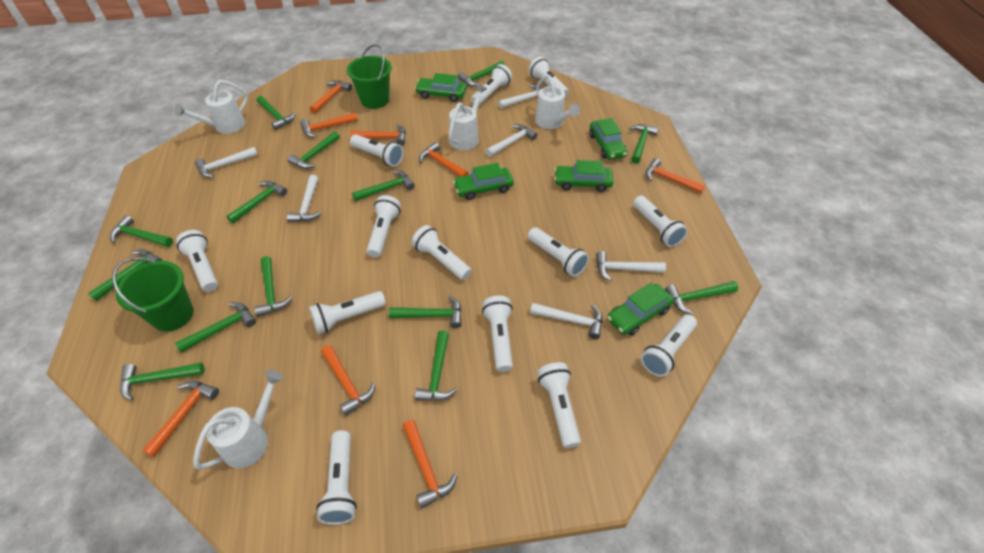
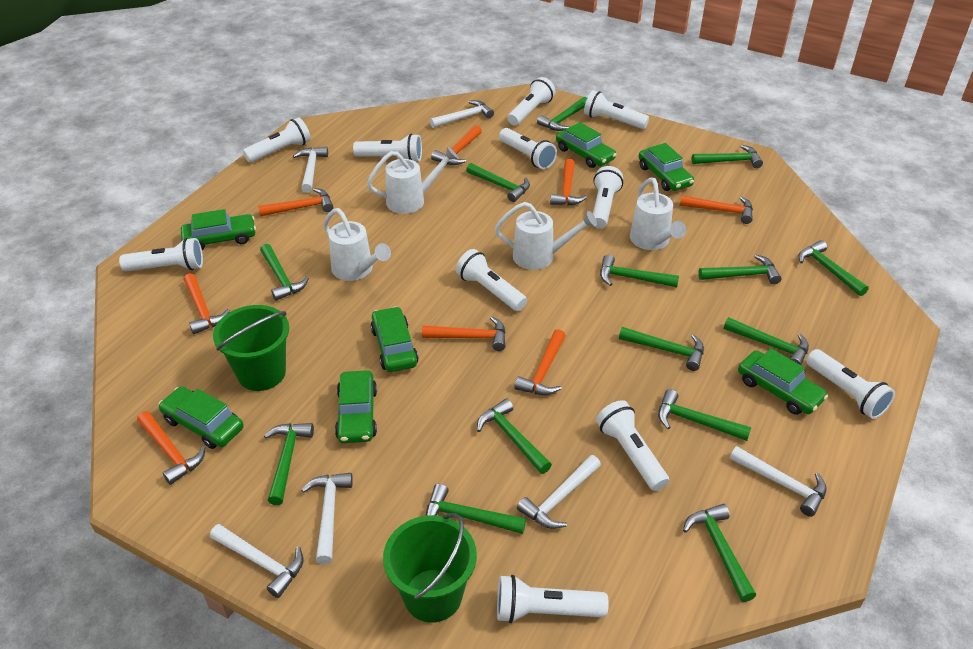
green car: [415,73,467,102] [453,163,514,200] [554,160,613,192] [589,118,628,160] [607,283,674,335] = 5 -> [158,386,244,449] [181,209,256,250] [335,370,377,443] [371,306,419,372] [556,122,617,168] [639,143,694,191] [738,348,828,415] = 7
white flashlight: [176,230,218,292] [309,291,386,334] [316,430,357,525] [350,134,403,167] [366,195,401,258] [411,225,472,280] [471,64,512,106] [482,296,513,372] [528,57,569,97] [528,227,589,277] [537,362,581,448] [633,195,688,247] [641,314,697,377] = 13 -> [119,238,203,271] [243,117,311,163] [353,134,422,161] [456,249,527,311] [497,575,609,623] [499,128,557,169] [507,77,556,126] [584,90,649,129] [593,166,623,229] [596,400,669,491] [806,349,895,419] = 11

